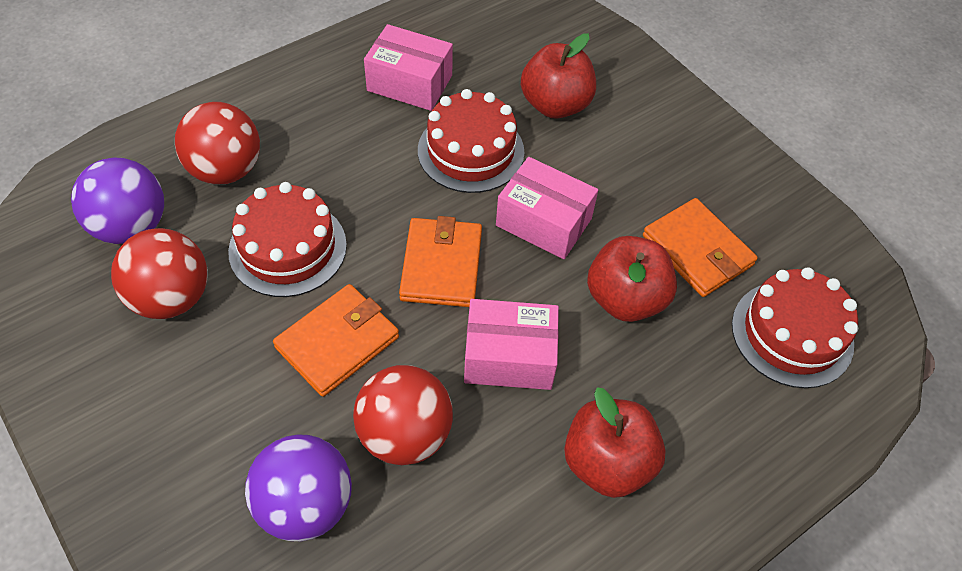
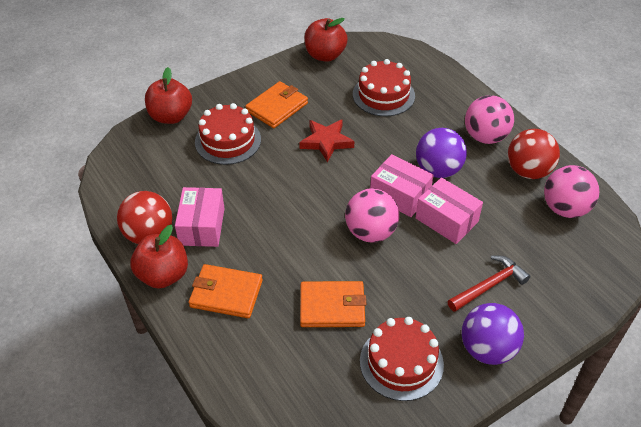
pink ball: none = 0 -> [345,188,399,243] [465,95,514,144] [544,165,599,218] = 3
red ball: [111,228,208,319] [175,102,260,184] [353,365,453,465] = 3 -> [117,191,172,244] [508,129,560,179] = 2
red hammer: none = 0 -> [448,256,530,312] = 1
red star: none = 0 -> [299,119,354,162] = 1

